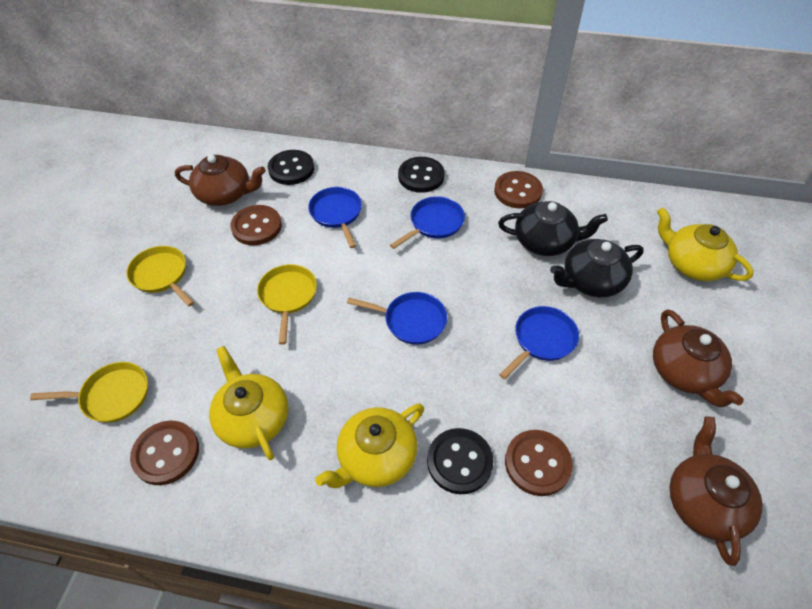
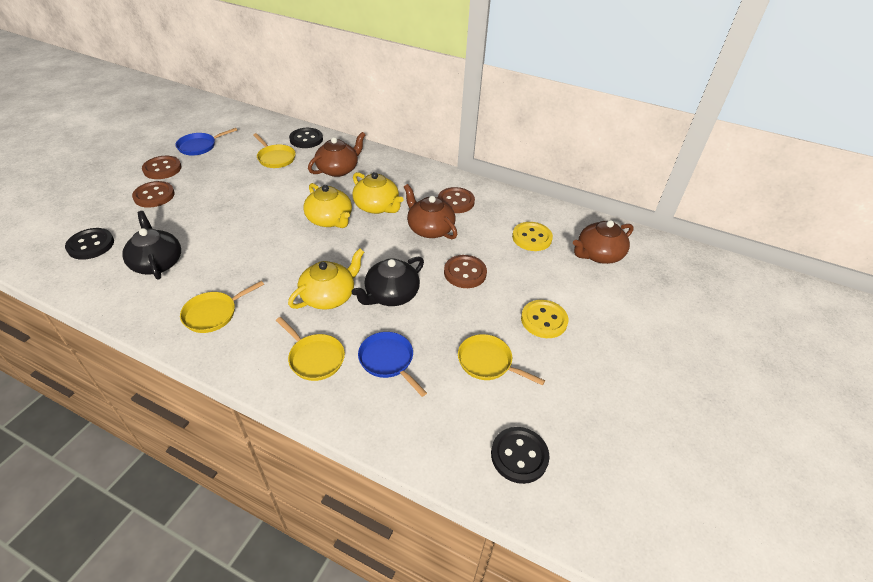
blue pan: [308,187,362,248] [347,292,447,345] [390,196,465,249] [499,306,579,379] = 4 -> [176,128,237,155] [358,332,427,397] = 2
yellow button: none = 0 -> [512,222,553,251] [521,300,568,338] = 2
yellow pan: [30,362,148,423] [126,246,194,306] [257,264,317,345] = 3 -> [180,281,264,333] [253,133,296,168] [276,317,345,381] [458,334,545,386] = 4

